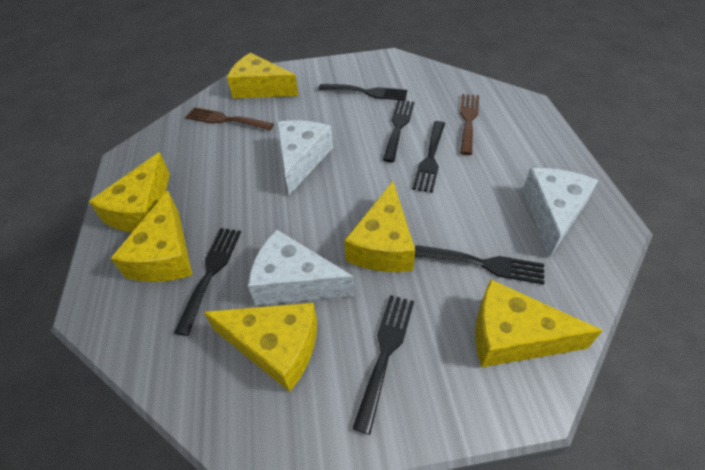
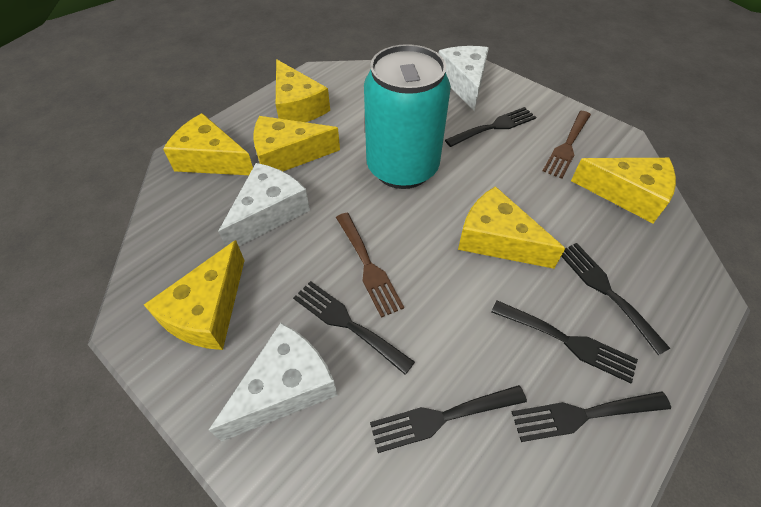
turquoise can: none = 0 -> [364,44,451,189] = 1

